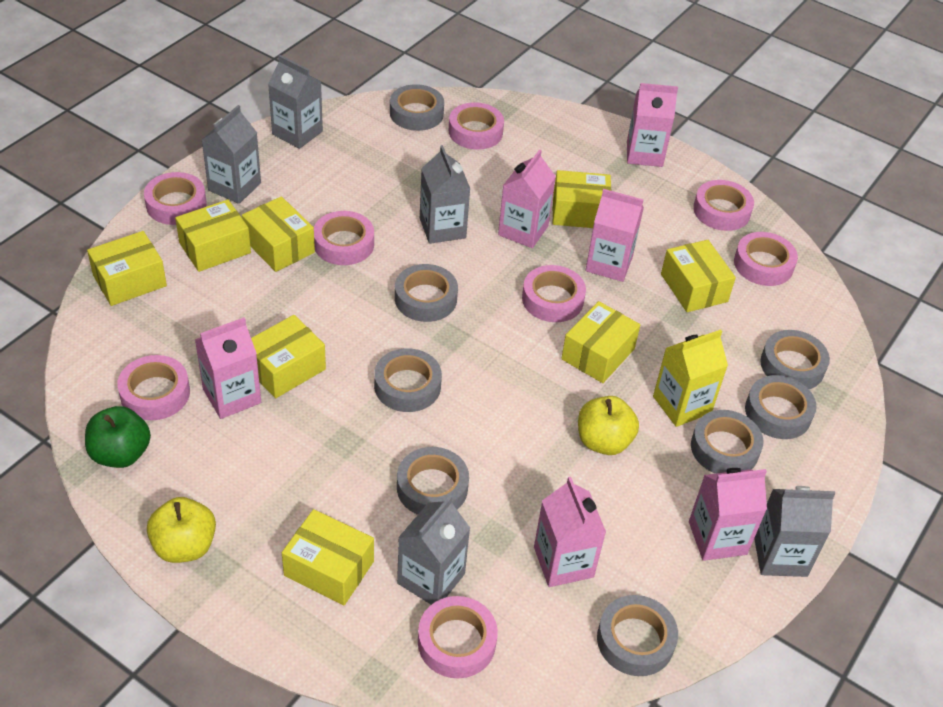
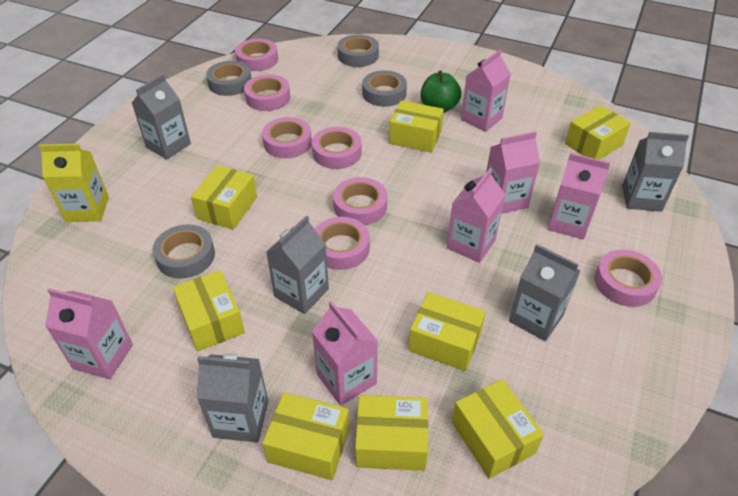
grey tape: [374,348,442,412] [390,84,444,131] [395,264,458,322] [397,447,469,515] [597,595,678,676] [691,410,763,474] [745,375,817,439] [760,330,830,389] = 8 -> [152,224,215,279] [206,61,252,96] [337,35,379,67] [362,70,407,107] = 4
pink tape: [117,355,190,420] [144,172,206,225] [314,211,374,265] [418,596,498,678] [449,102,504,150] [522,265,586,322] [693,180,754,231] [734,232,798,286] = 8 -> [235,38,278,71] [244,74,290,111] [262,117,312,158] [312,127,362,169] [315,217,370,270] [333,177,387,225] [595,250,662,307] = 7
yellow apple: [147,497,216,563] [578,396,639,455] = 2 -> none = 0

